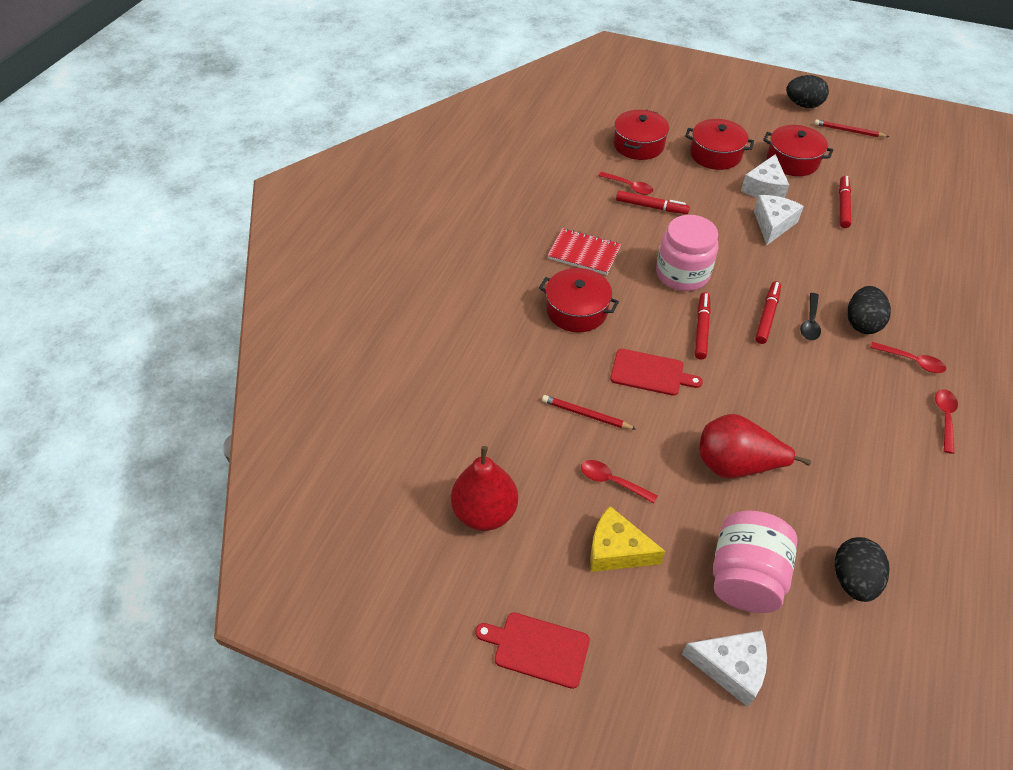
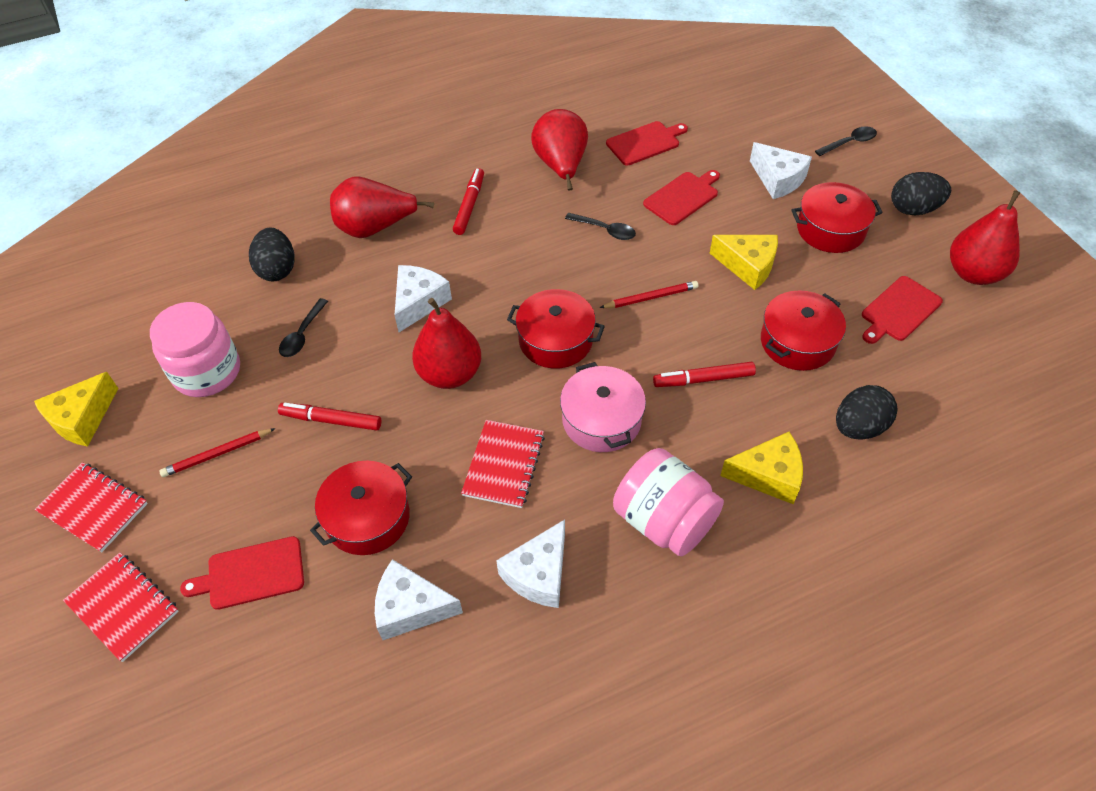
black spoon: [800,293,821,340] = 1 -> [279,298,328,357] [565,213,636,240] [815,126,877,156] = 3
pink pot: none = 0 -> [560,362,646,452] = 1
red cutting board: [475,612,590,689] [610,349,703,396] = 2 -> [180,536,304,610] [606,121,688,165] [643,170,720,225] [862,276,943,344] = 4
red marker: [616,191,690,214] [695,292,711,360] [755,281,781,344] [839,176,851,228] = 4 -> [278,403,381,431] [453,168,484,235] [653,362,756,387] = 3
red notebook: [547,228,621,275] = 1 -> [35,462,148,552] [63,552,179,662] [461,420,545,508] = 3
red pear: [451,446,518,531] [699,414,811,479] = 2 -> [330,176,434,238] [412,298,481,389] [531,109,588,191] [950,190,1020,285] = 4
red spoon: [581,460,658,503] [598,172,654,195] [870,342,946,373] [935,389,958,454] = 4 -> none = 0
white cheese: [682,630,767,707] [741,154,789,198] [754,195,804,245] = 3 -> [375,559,463,640] [395,265,452,332] [496,519,565,608] [750,142,812,199] = 4
yellow cheese: [590,506,666,572] = 1 -> [34,372,118,447] [710,235,778,290] [720,432,803,504] = 3

